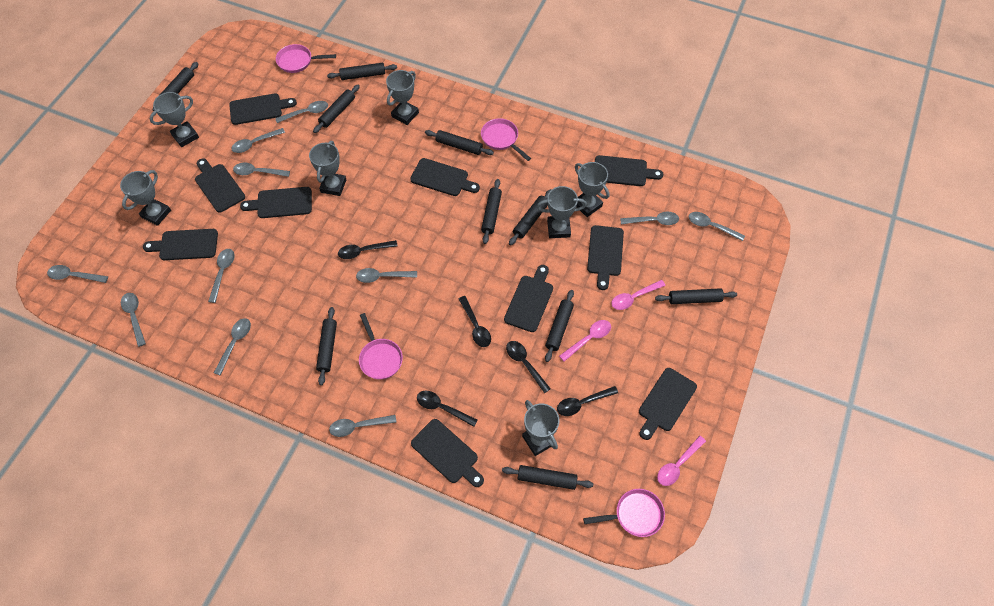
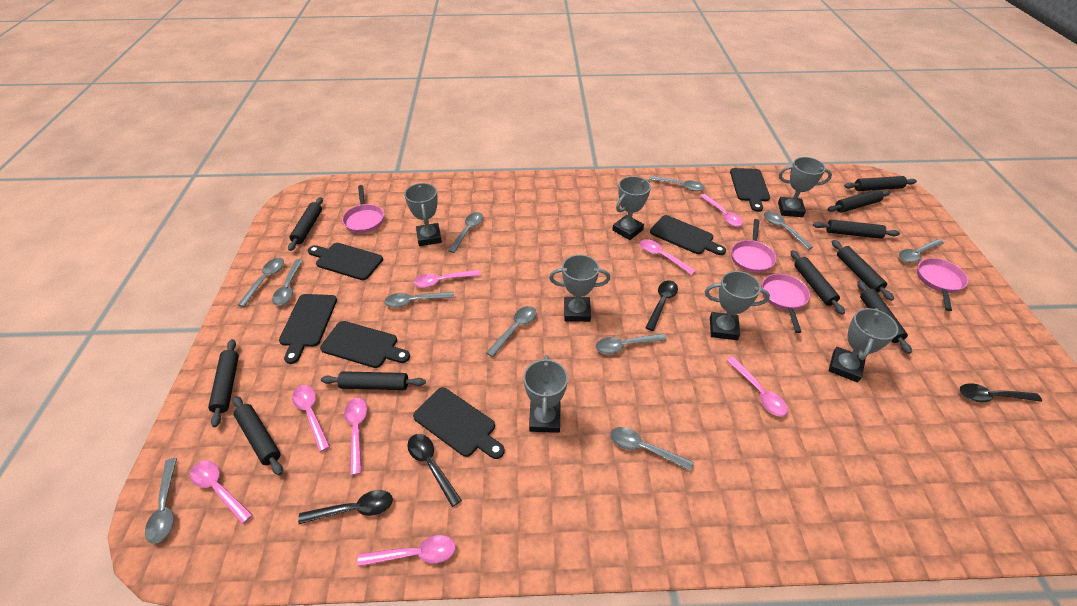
black cutting board: [143,229,218,260] [195,158,245,212] [229,93,297,125] [240,187,312,218] [410,158,480,196] [411,419,484,487] [504,265,553,332] [587,225,624,290] [595,155,663,186] [639,368,697,440] = 10 -> [279,294,337,364] [308,243,383,280] [320,321,410,368] [413,387,505,459] [650,215,726,255] [730,168,770,212] = 6
black spoon: [338,240,397,259] [417,391,477,427] [458,296,491,347] [506,341,551,393] [557,386,618,416] = 5 -> [298,490,393,524] [407,434,462,507] [645,280,678,331] [960,383,1042,402] = 4
pink spoon: [559,320,611,361] [611,280,666,310] [657,436,706,486] = 3 -> [190,460,253,524] [292,385,330,452] [344,398,368,475] [357,535,456,567] [414,270,480,288] [640,239,696,275] [700,194,743,227] [726,357,788,417] = 8

